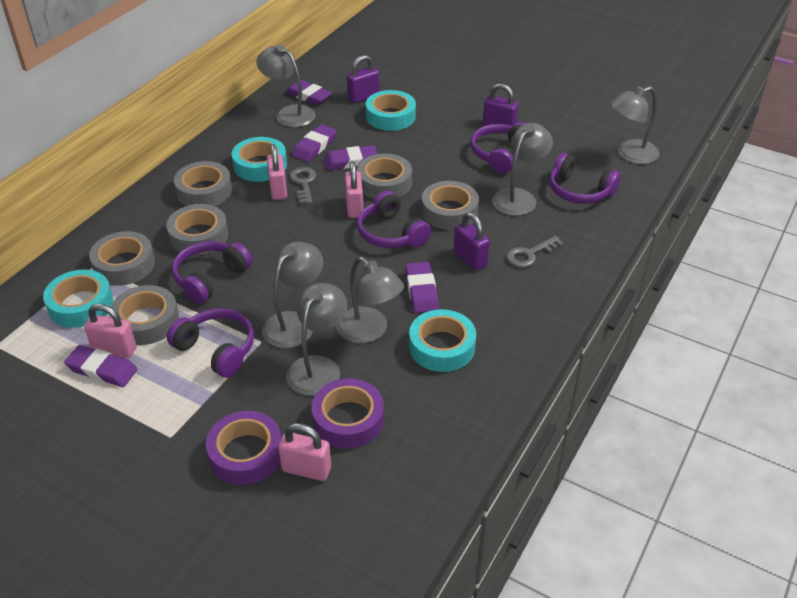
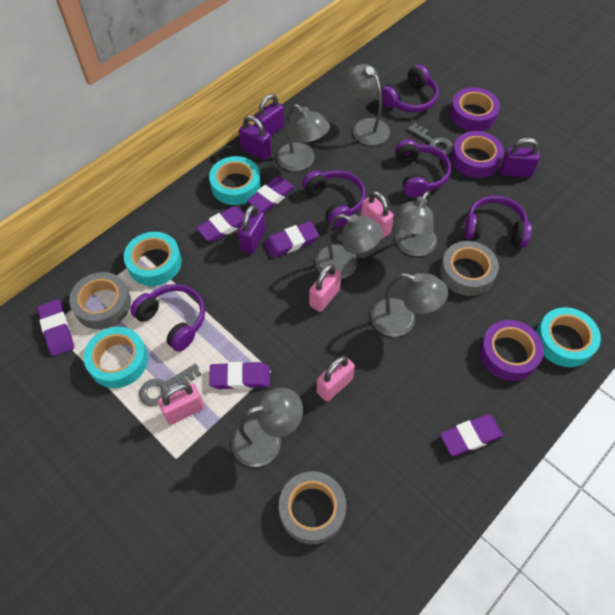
grey tape: [89,231,155,286] [110,285,179,345] [166,204,228,255] [174,161,232,206] [357,153,412,199] [421,181,479,230] = 6 -> [69,272,131,329] [279,471,346,544] [440,241,499,296] = 3
purple eraser: [64,345,138,387] [286,80,333,105] [292,124,337,162] [324,145,378,170] [405,262,439,313] = 5 -> [37,299,74,356] [196,206,245,242] [209,362,270,389] [247,176,295,213] [264,221,319,258] [440,414,503,456] = 6
purple padlock: [347,55,379,103] [454,212,490,271] [483,83,519,126] = 3 -> [238,205,266,254] [239,115,272,160] [254,94,284,136] [500,138,540,178] = 4
purple tape: [206,411,281,485] [311,378,384,449] = 2 -> [450,87,500,131] [451,131,504,178] [479,320,544,381] = 3

